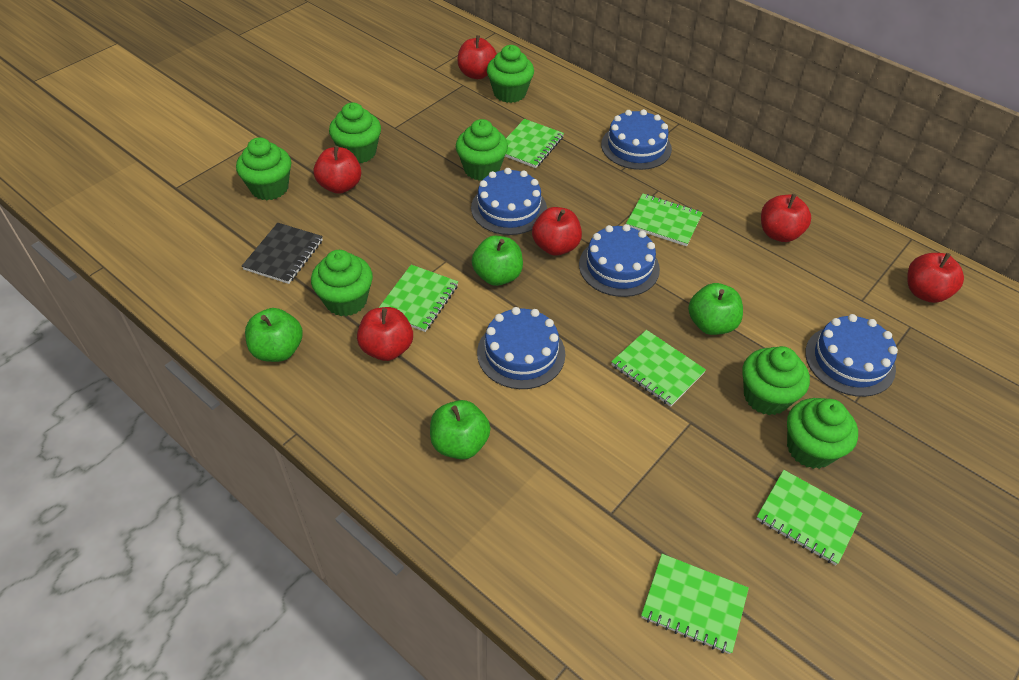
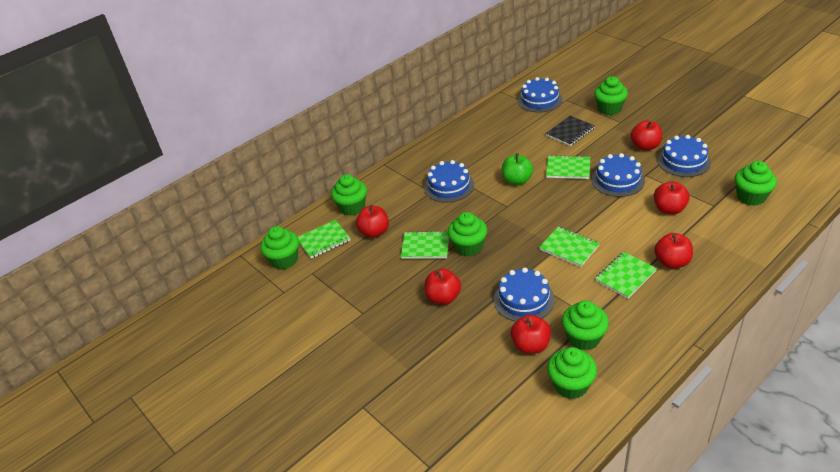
green apple: [245,308,303,362] [430,400,491,459] [472,236,523,286] [688,283,743,335] = 4 -> [502,153,533,185] = 1
green notebook: [379,265,458,332] [505,119,564,168] [611,330,706,407] [626,194,703,246] [641,554,749,654] [756,470,863,565] = 6 -> [298,220,350,259] [401,231,449,259] [539,226,600,267] [546,155,590,179] [595,252,657,299] = 5

